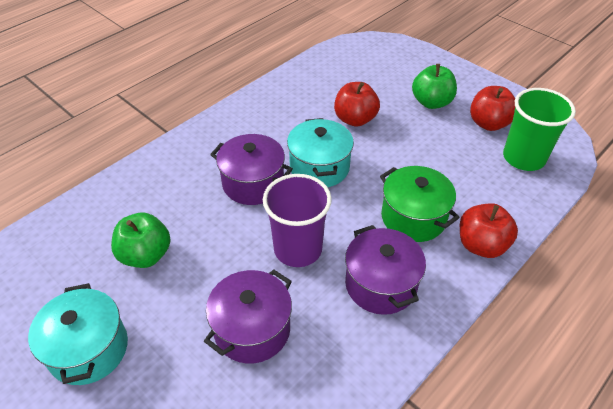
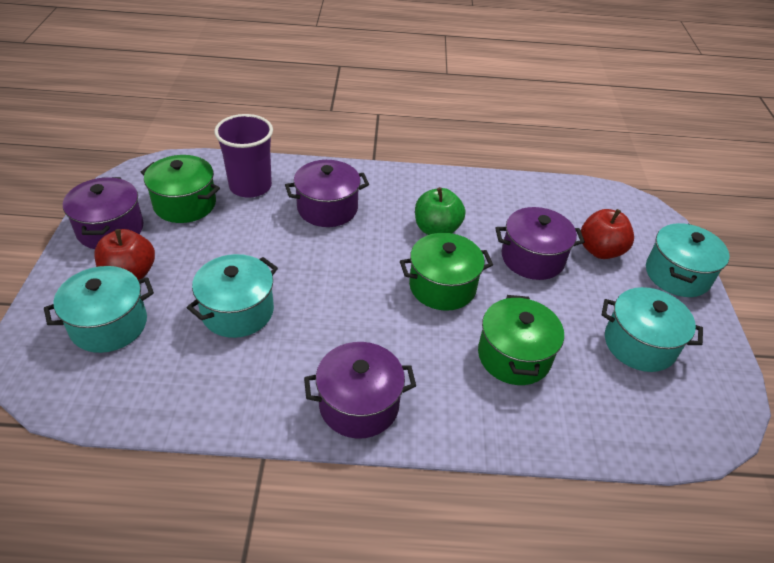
green apple: [111,213,171,268] [412,64,457,109] = 2 -> [415,187,465,235] = 1
green cup: [503,88,576,171] = 1 -> none = 0
green pot: [380,166,460,242] = 1 -> [141,155,220,223] [400,233,493,311] [478,295,564,385] = 3
purple pot: [204,270,292,364] [210,134,293,205] [345,225,426,315] = 3 -> [63,177,144,249] [285,160,369,227] [304,342,416,439] [495,207,585,280] = 4
red apple: [334,82,380,127] [460,203,518,258] [470,86,515,131] = 3 -> [94,229,155,280] [581,209,634,259] = 2
turquoise pot: [28,283,128,385] [287,118,354,187] = 2 -> [44,266,154,353] [187,254,278,338] [602,287,703,372] [646,223,729,297] = 4

